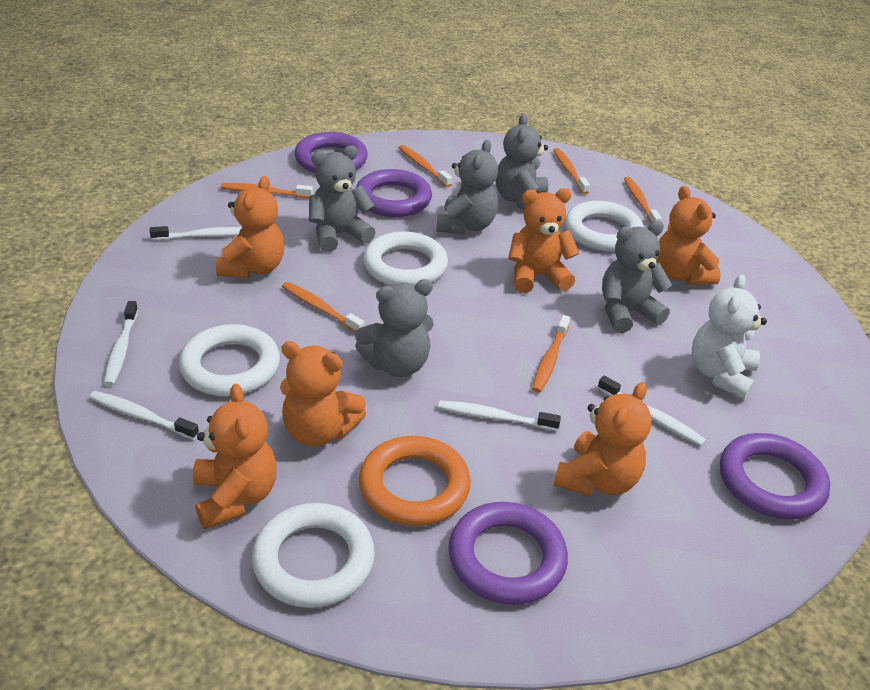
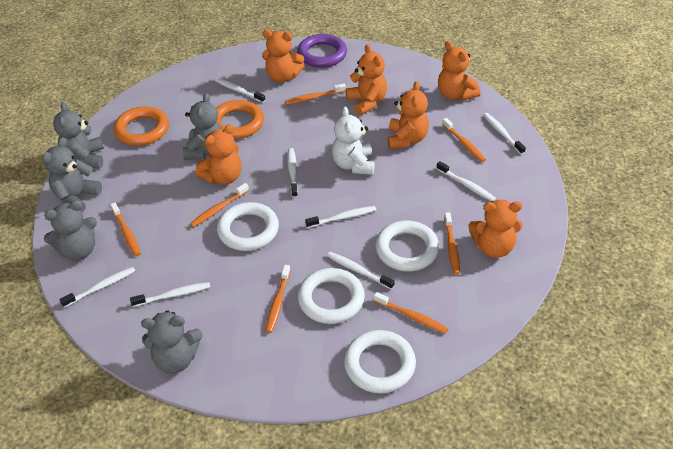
orange ring: [359,436,471,526] = 1 -> [114,106,169,146] [216,100,264,139] = 2
orange toothbrush: [221,183,313,198] [282,282,364,333] [399,145,452,187] [532,315,570,393] [553,148,590,194] [624,177,662,223] = 6 -> [111,203,141,256] [190,183,249,227] [266,265,291,333] [285,84,346,105] [374,292,448,334] [442,118,486,162] [444,212,460,275] = 7
purple ring: [294,132,368,173] [356,169,432,217] [448,502,568,605] [720,433,830,520] = 4 -> [297,34,347,68] = 1
white toothbrush: [89,391,199,440] [104,301,138,386] [150,226,242,240] [438,400,561,431] [598,376,706,446] = 5 -> [59,267,135,308] [130,282,210,307] [215,78,265,103] [287,148,298,198] [305,206,376,228] [327,252,395,289] [436,161,496,201] [483,113,526,154] = 8

